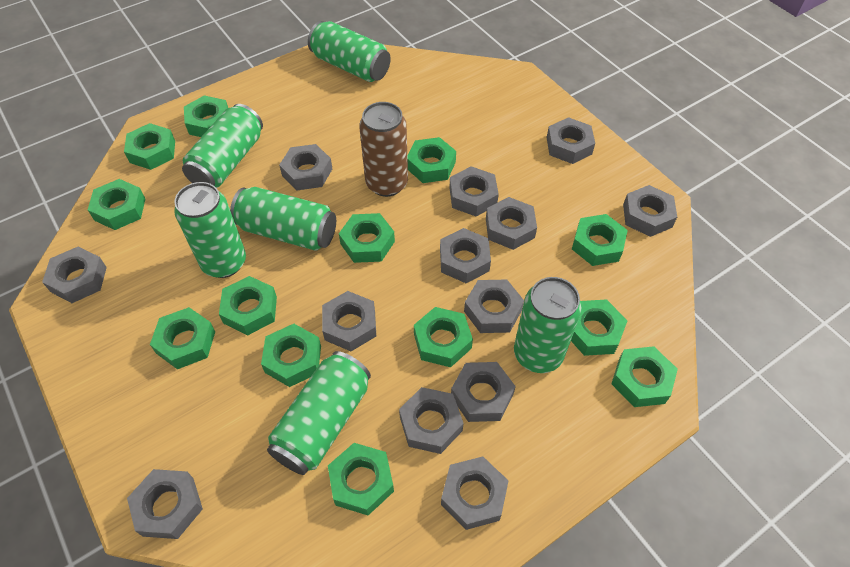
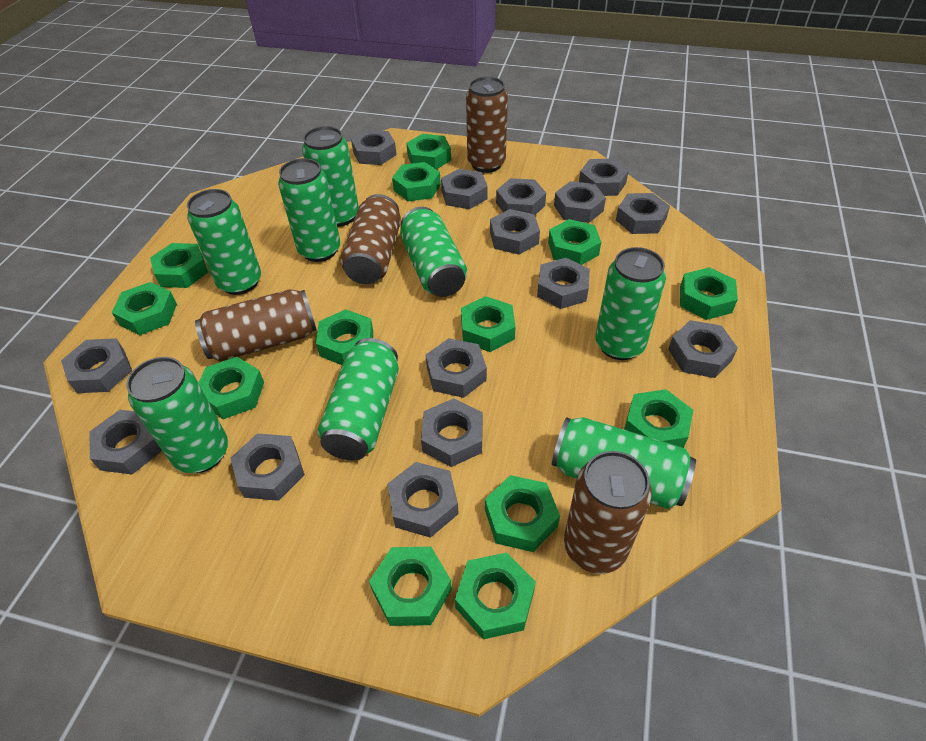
brown can: [359,102,408,197] = 1 -> [195,289,316,362] [341,194,401,284] [466,77,508,173] [564,451,652,574] = 4
green can: [174,182,246,278] [182,104,263,188] [230,187,336,251] [267,351,371,475] [308,21,391,82] [514,277,582,373] = 6 -> [126,357,228,473] [187,189,261,295] [278,158,340,262] [302,126,359,227] [318,338,399,460] [400,207,467,297] [552,417,696,509] [595,247,666,360] = 8
grey nut: [42,246,107,303] [127,469,203,539] [279,144,332,191] [322,291,376,351] [399,387,464,454] [440,228,491,283] [441,456,509,530] [449,166,499,217] [451,362,516,422] [464,280,524,333] [486,197,537,250] [546,117,595,164] [623,185,677,237] = 13 -> [61,338,132,393] [89,410,162,475] [231,433,305,501] [351,130,396,165] [388,462,459,538] [421,398,483,467] [426,338,487,398] [441,169,488,209] [490,209,540,255] [496,178,546,215] [537,258,590,309] [554,181,606,223] [579,158,629,196] [616,193,670,234] [668,320,738,378] = 15

